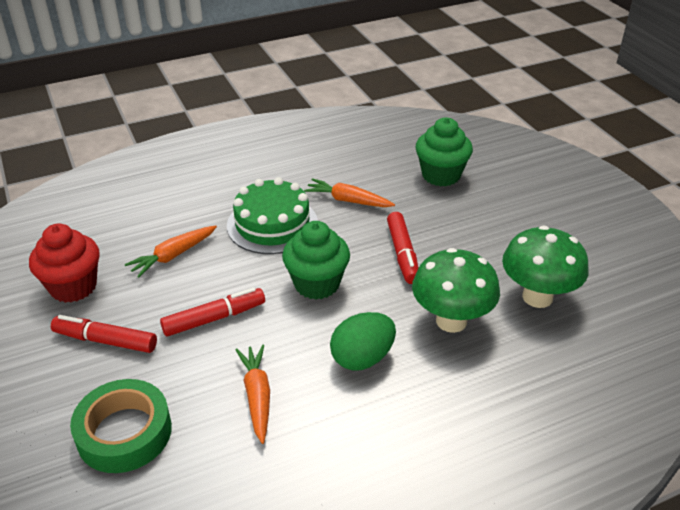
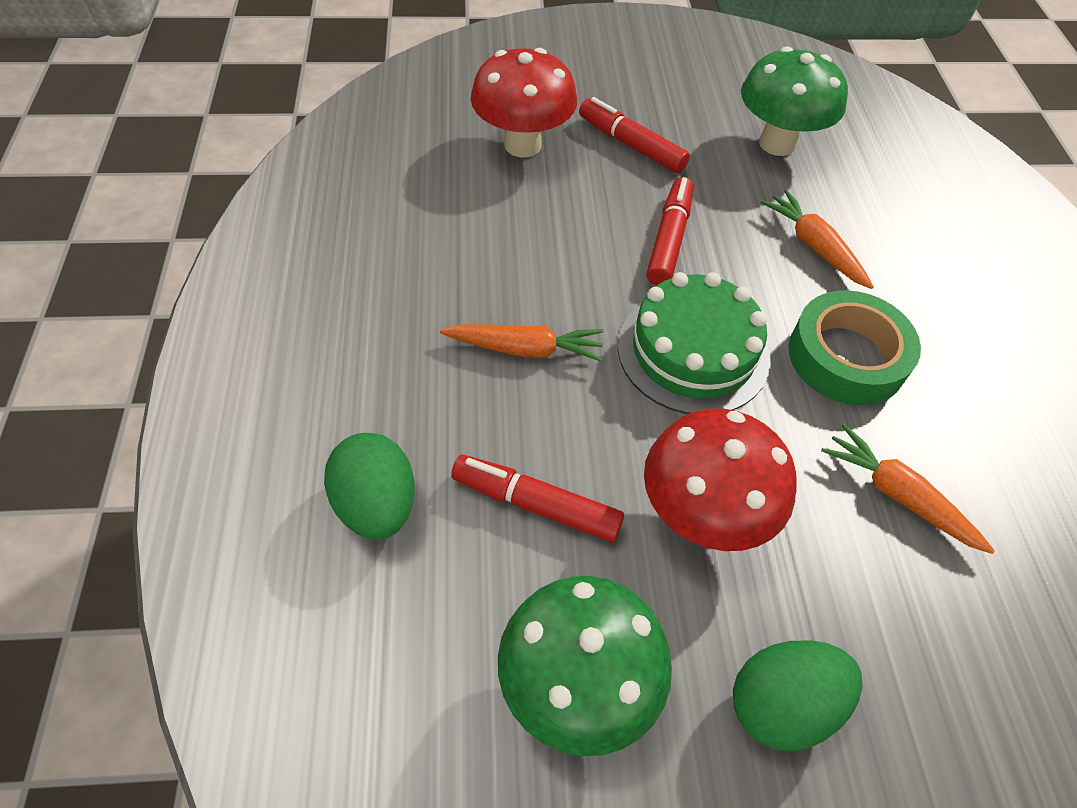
green cupcake: [282,221,350,300] [416,117,473,186] = 2 -> none = 0
green egg: [330,312,396,371] = 1 -> [324,433,415,540] [733,641,863,751] = 2
red cupcake: [29,224,100,303] = 1 -> none = 0
red mushroom: none = 0 -> [471,48,577,157] [644,408,797,551] = 2

